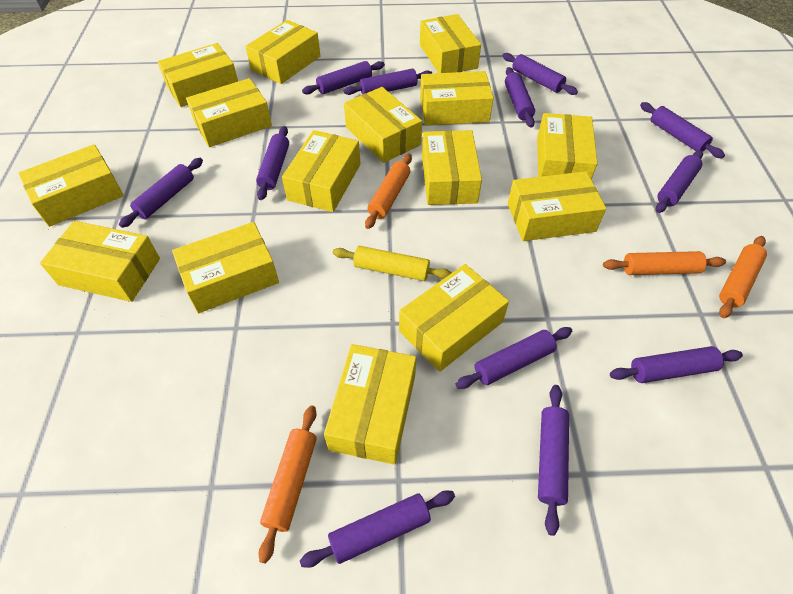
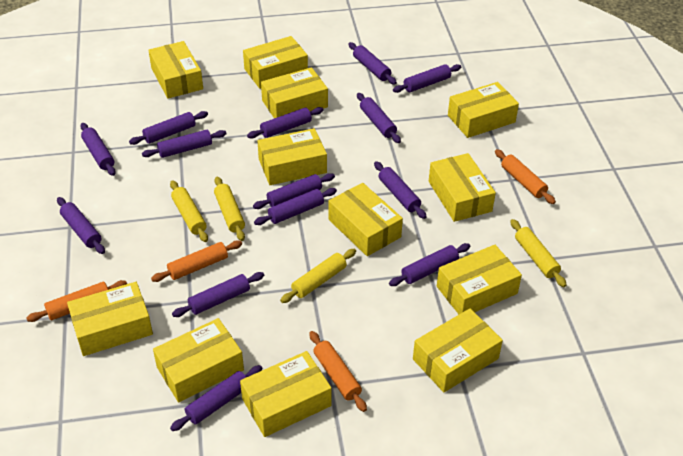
purple rolling pin: [119,158,203,228] [256,126,289,200] [300,490,455,568] [302,61,385,94] [344,69,432,95] [456,327,572,389] [502,53,578,95] [505,67,535,128] [538,385,569,536] [610,346,743,383] [640,102,725,158] [656,150,703,213] = 12 -> [57,197,105,254] [80,123,116,176] [129,111,208,145] [142,130,227,158] [170,365,262,431] [172,272,264,317] [247,107,323,138] [253,173,335,209] [254,188,337,225] [348,42,397,85] [357,93,401,143] [374,161,427,219] [389,243,470,286] [393,64,461,93] = 14
yellow box: [18,144,124,227] [40,221,160,302] [157,43,238,107] [172,222,279,313] [186,78,272,147] [245,20,320,84] [282,130,360,212] [324,344,416,465] [344,87,422,163] [399,264,509,372] [420,14,481,73] [420,71,494,126] [422,130,482,205] [508,171,606,241] [537,113,598,179] = 15 -> [67,282,153,356] [148,41,203,99] [153,318,244,402] [240,351,331,437] [243,36,308,89] [257,128,327,185] [261,67,328,118] [328,183,403,256] [413,308,503,392] [429,153,496,222] [437,245,522,314] [448,82,519,138] = 12
yellow rolling pin: [333,246,451,281] = 1 -> [170,180,208,242] [214,176,245,241] [280,249,356,303] [510,219,566,287] = 4

